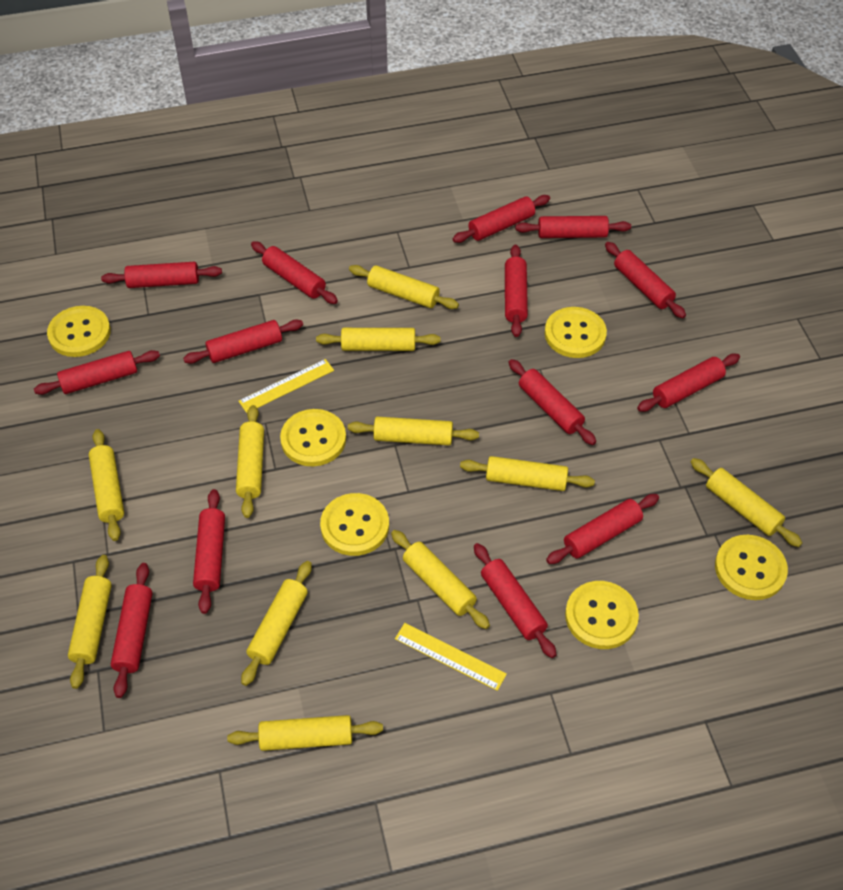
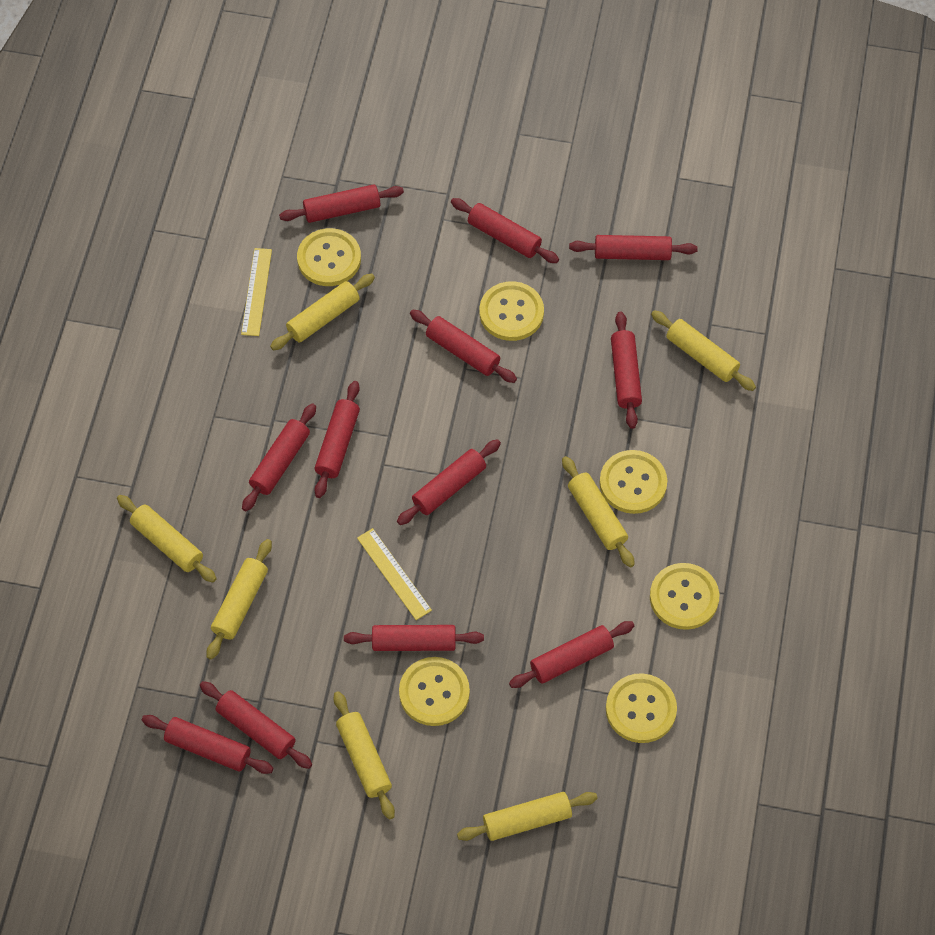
red rolling pin: [34,350,160,395] [101,262,222,288] [111,563,152,698] [183,319,303,364] [193,489,225,614] [251,241,338,304] [453,195,550,243] [474,543,557,658] [505,245,528,337] [509,359,596,445] [515,216,631,238] [546,494,659,564] [605,242,686,318] [637,354,740,412] = 14 -> [142,715,273,774] [200,681,312,769] [242,403,316,511] [279,184,404,223] [314,381,360,498] [344,625,484,651] [397,439,501,525] [410,310,517,383] [451,198,559,263] [509,621,634,688] [569,235,698,260] [611,312,642,429] = 12
yellow rolling pin: [68,555,112,689] [88,429,124,541] [227,715,383,751] [236,405,264,518] [241,561,312,686] [316,328,441,351] [348,417,479,445] [349,265,459,309] [391,530,490,629] [460,456,595,491] [691,458,802,547] = 11 -> [117,495,217,582] [207,539,272,660] [270,274,375,350] [334,691,395,819] [457,792,598,841] [562,456,635,567] [651,310,756,391] = 7

